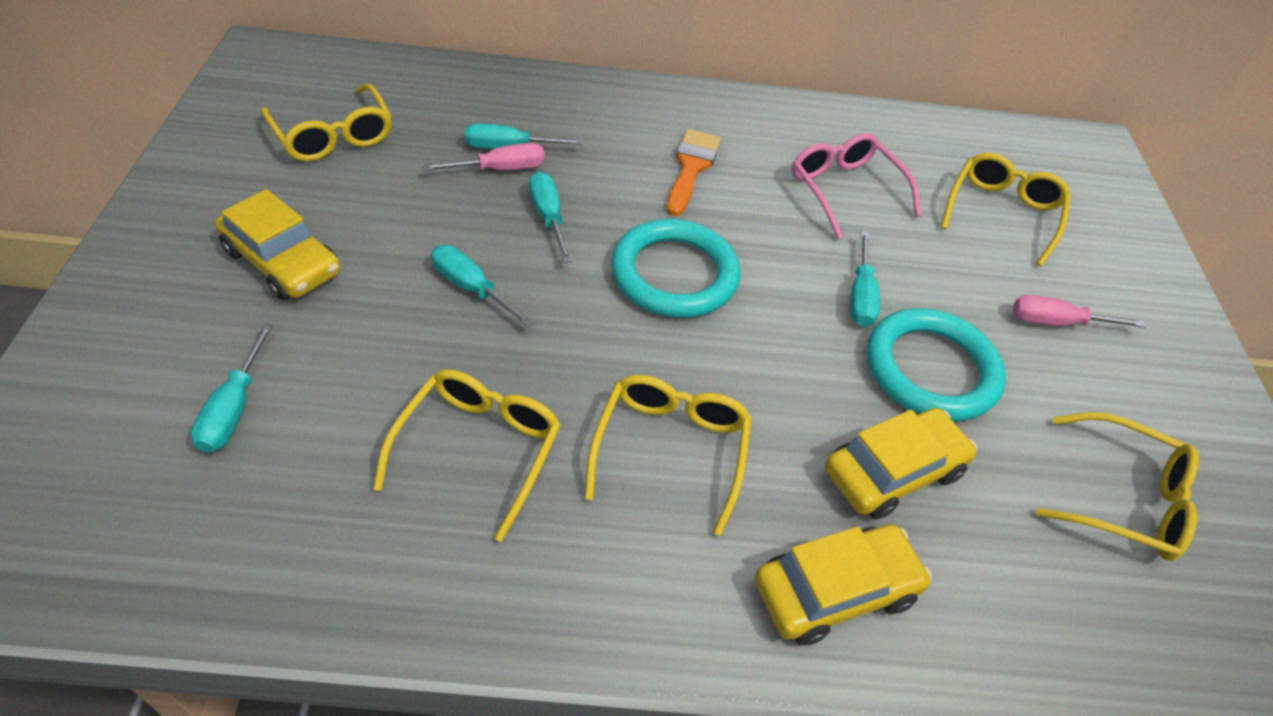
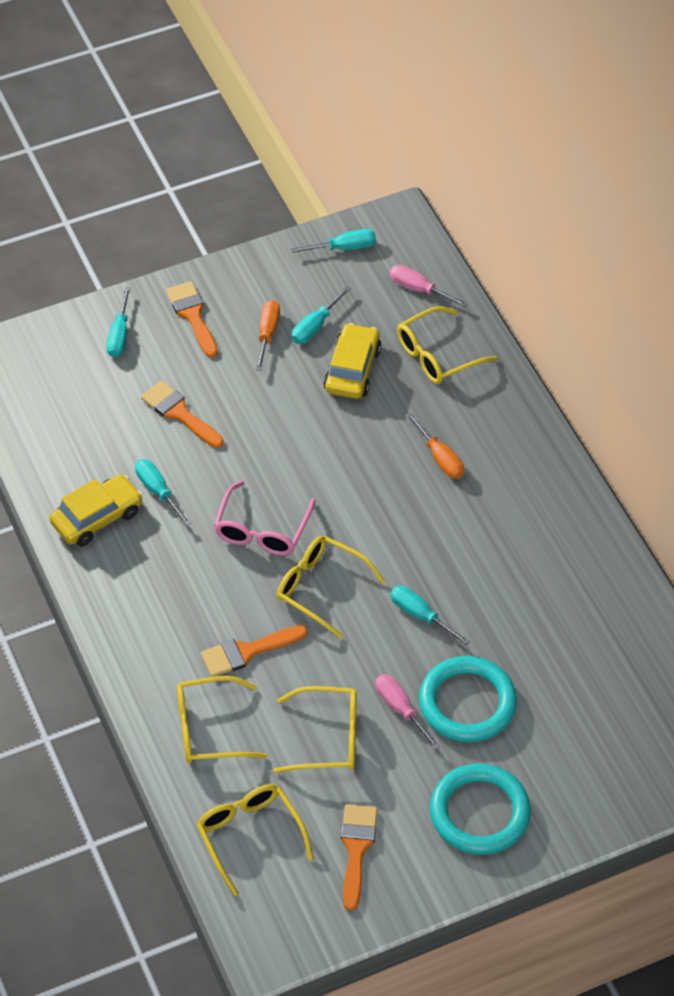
orange brush: [667,129,721,216] = 1 -> [141,381,224,448] [166,281,218,358] [201,625,308,677] [341,804,378,911] = 4
orange screwdriver: none = 0 -> [256,300,280,371] [406,413,464,479] = 2
yellow car: [215,189,341,300] [755,524,932,646] [825,408,977,520] = 3 -> [50,474,143,547] [324,323,381,399] = 2

